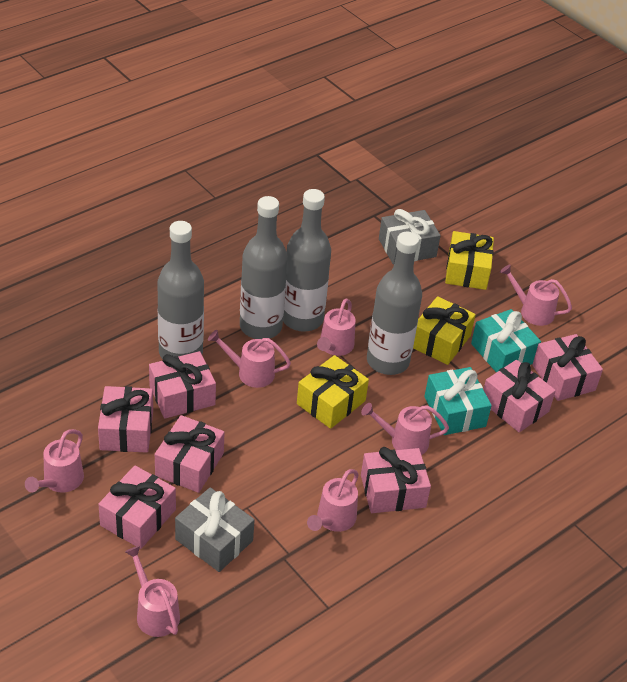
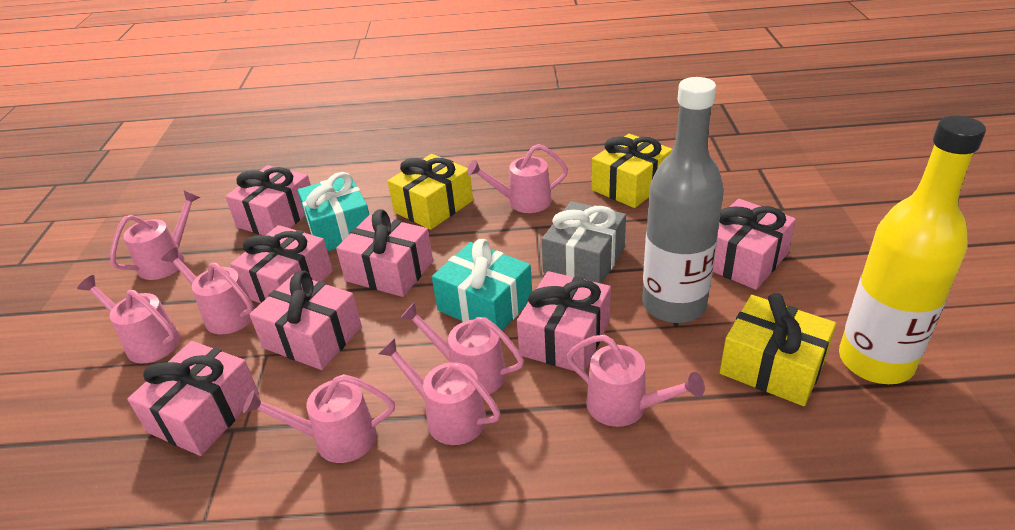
grey bottle: [157,221,204,359] [240,196,288,339] [283,189,331,332] [367,232,422,375] = 4 -> [642,77,724,323] = 1
grey gift: [175,487,255,572] [379,209,441,265] = 2 -> [542,201,626,284] = 1
pink watering can: [25,429,84,493] [125,545,180,637] [208,330,291,388] [307,469,359,532] [317,298,356,356] [361,403,449,455] [500,264,572,326] = 7 -> [77,275,180,363] [110,190,200,280] [161,247,255,334] [243,374,395,463] [378,338,500,445] [400,302,524,394] [467,144,568,213] [566,335,705,427] = 8
yellow bottle: none = 0 -> [839,116,986,384] = 1

